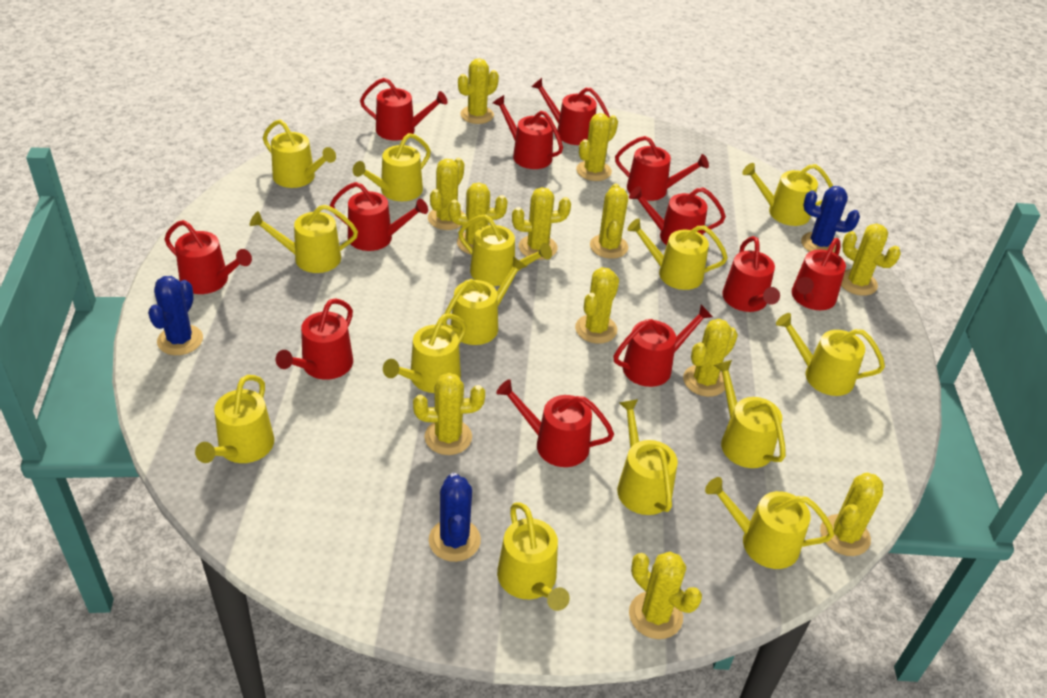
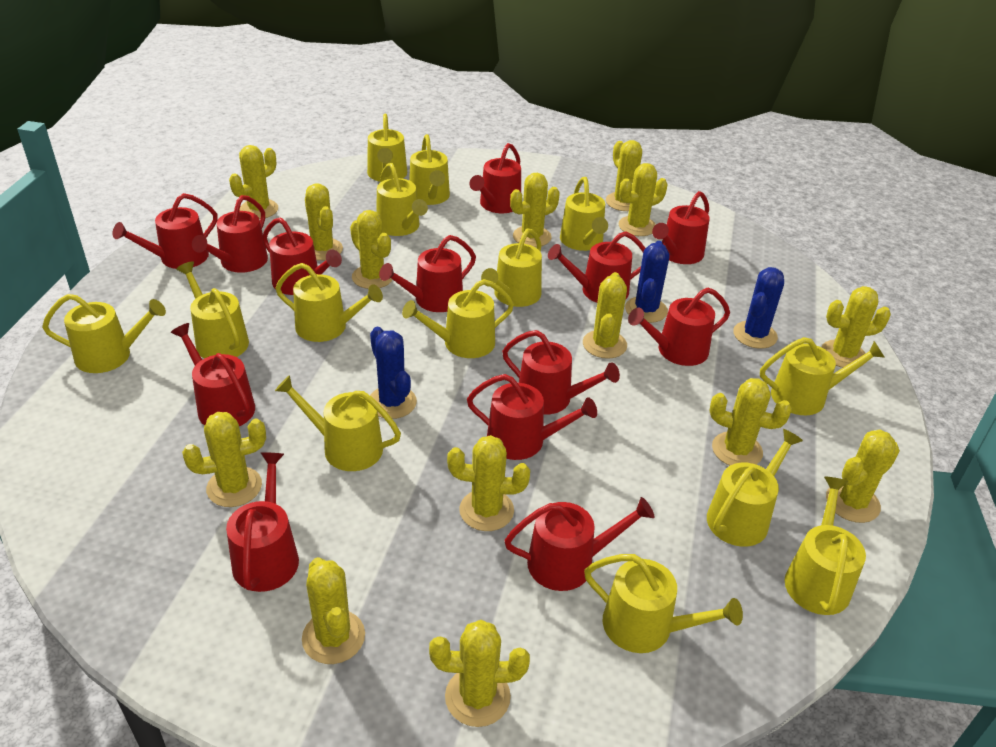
red watering can: [164,220,252,294] [276,298,353,380] [330,182,428,251] [360,78,448,141] [493,95,563,169] [496,379,614,467] [531,78,610,145] [614,305,713,387] [615,136,709,201] [629,186,726,245] [722,236,780,312] [792,238,846,310] = 12 -> [112,193,217,269] [171,323,255,426] [192,195,268,273] [226,453,299,592] [262,217,342,295] [379,235,476,312] [467,374,597,460] [469,143,521,213] [502,330,620,415] [504,497,655,591] [548,231,646,303] [628,287,730,366] [652,191,710,264] = 13
yellow cactus: [413,373,485,455] [428,158,464,230] [448,182,508,254] [458,58,499,124] [512,187,571,260] [575,267,619,344] [576,113,618,181] [590,184,628,259] [629,552,702,639] [683,319,738,397] [820,473,884,556] [841,224,901,296] = 12 -> [182,412,266,507] [229,145,278,219] [302,557,365,664] [305,183,343,261] [350,210,393,289] [429,620,530,727] [447,435,530,531] [510,173,560,247] [583,272,627,359] [606,140,642,211] [619,163,667,236] [710,378,792,466] [821,286,891,368] [826,430,900,523] = 14

